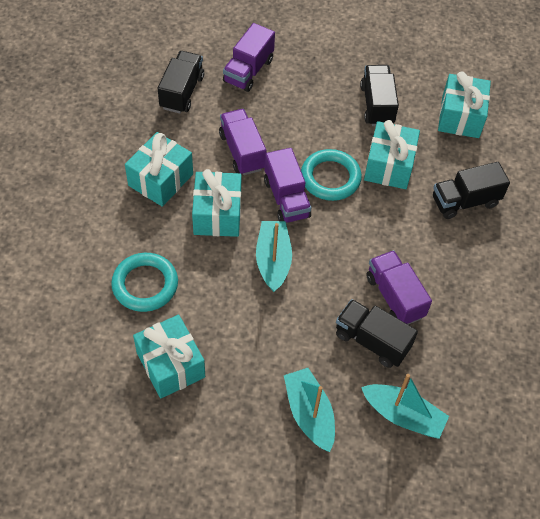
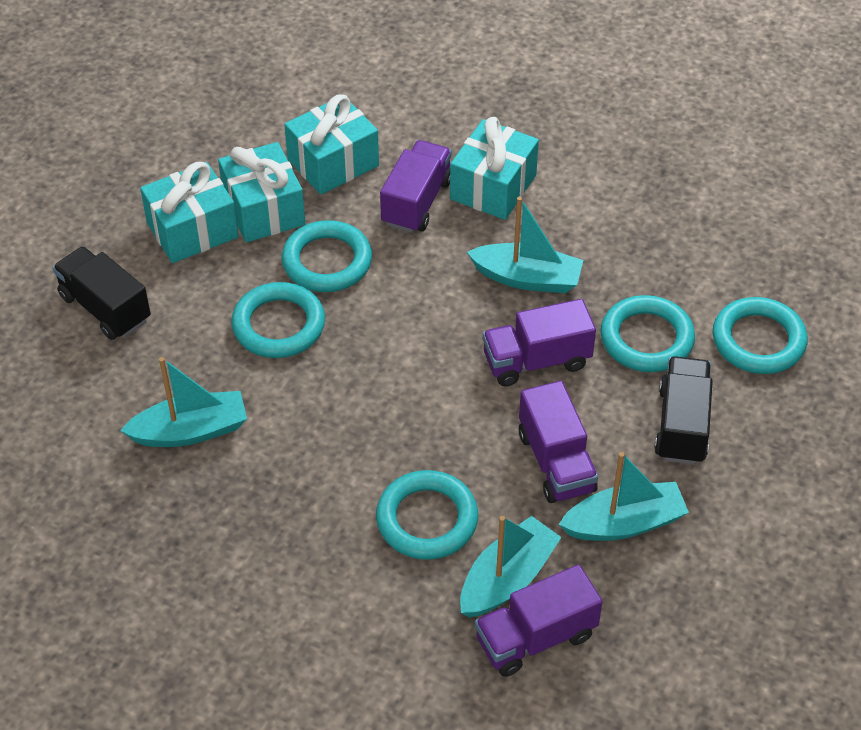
black truck: [158,51,204,113] [336,299,418,368] [360,65,399,126] [433,162,510,219] = 4 -> [53,246,151,340] [654,356,713,465] = 2
turquoise boat: [256,221,292,292] [284,368,335,452] [361,374,449,439] = 3 -> [120,357,247,447] [460,516,562,618] [467,197,583,293] [559,452,689,541] = 4
turquoise gift: [125,132,193,207] [133,315,205,398] [192,169,241,237] [364,120,420,189] [438,71,491,138] = 5 -> [140,162,239,263] [218,142,305,242] [284,94,379,195] [450,117,539,220] = 4
turquoise ring: [111,253,178,312] [301,149,362,201] = 2 -> [231,282,325,358] [281,220,372,292] [376,470,478,560] [601,295,695,372] [713,297,808,374] = 5

